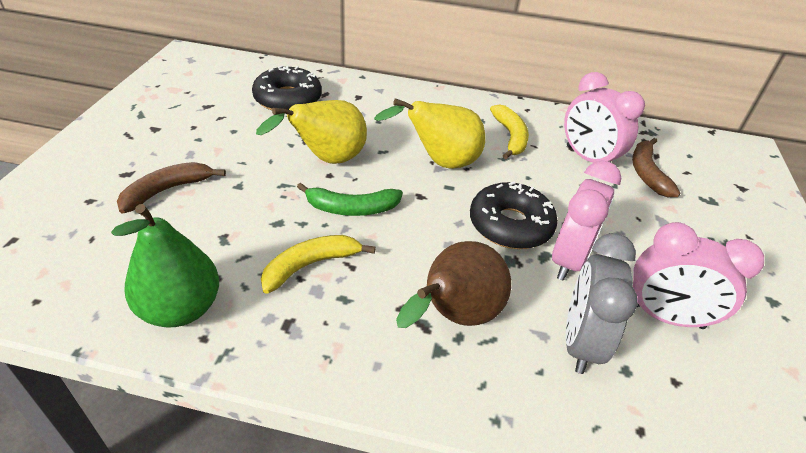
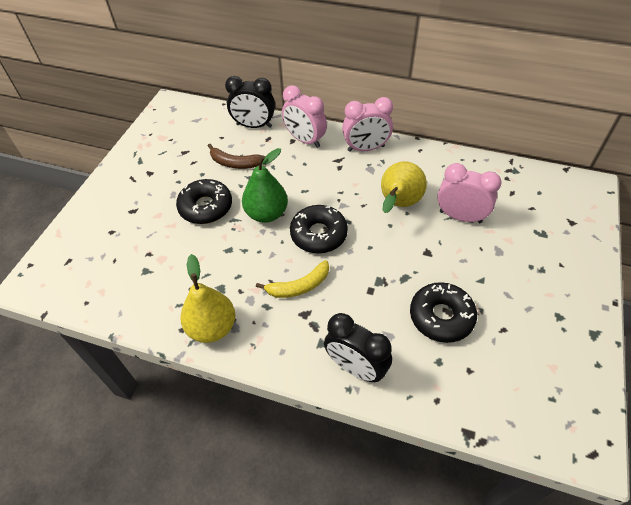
black clock: none = 0 -> [225,76,275,128] [324,313,392,382] = 2
black donut: [252,66,322,111] [470,182,558,249] = 2 -> [176,179,232,224] [290,205,348,253] [410,282,477,343] = 3
brown banana: [117,162,226,213] [632,138,680,197] = 2 -> [208,144,265,169] = 1
brown pear: [396,241,511,328] = 1 -> none = 0
green banana: [297,183,403,216] = 1 -> none = 0
grey clock: [565,233,638,374] = 1 -> none = 0
yellow banana: [261,235,376,294] [490,104,529,159] = 2 -> [256,260,329,298] = 1

